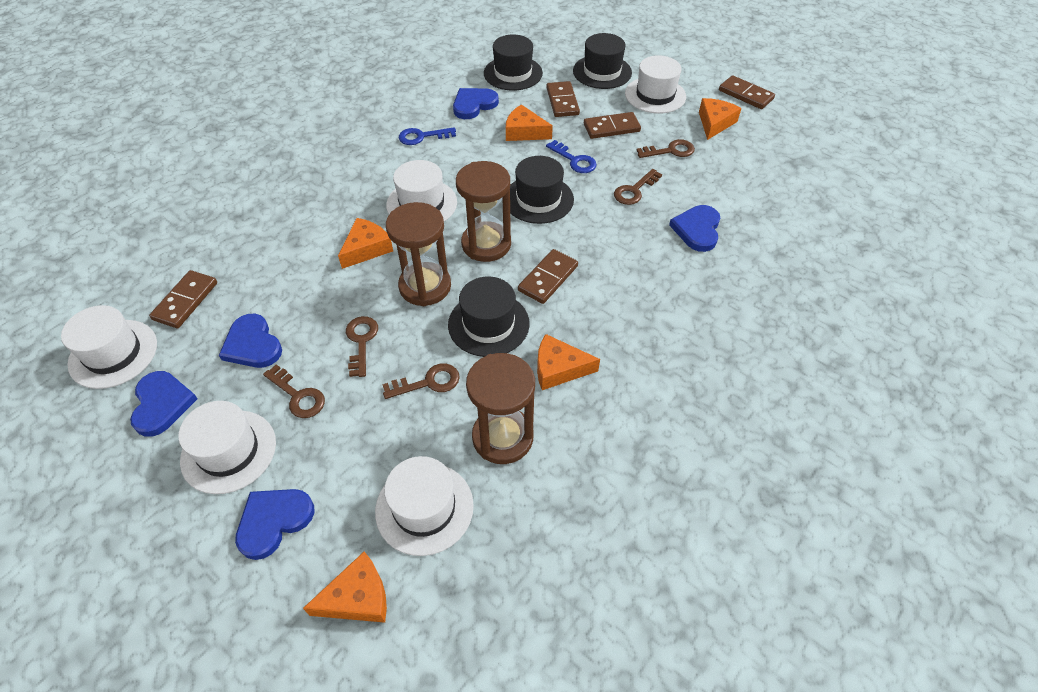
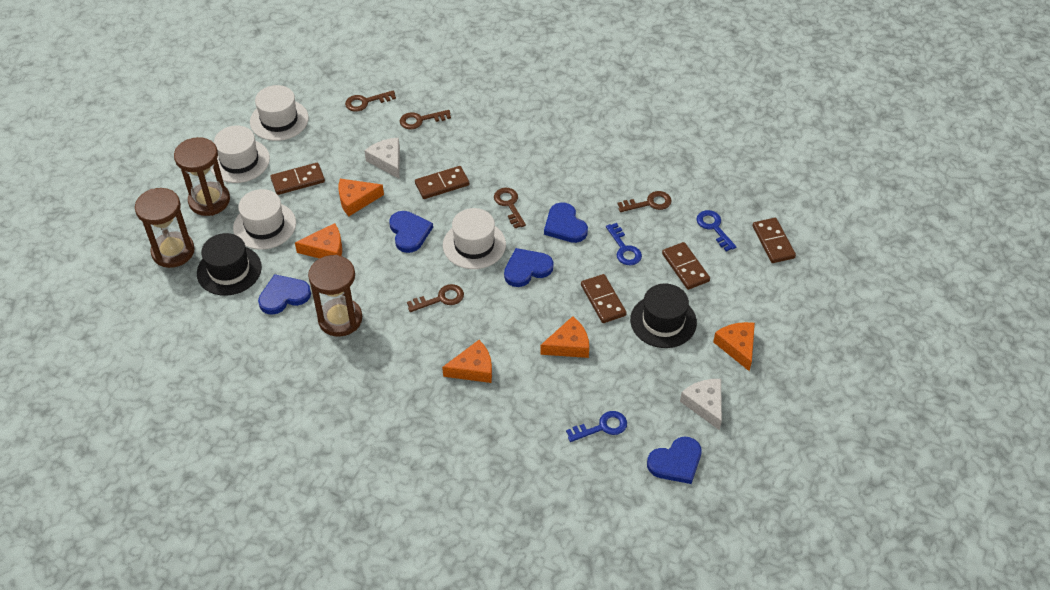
black hat: [448,277,530,357] [484,34,543,91] [510,156,574,224] [573,33,632,89] = 4 -> [197,233,262,296] [630,283,697,348] = 2
blue key: [399,127,456,145] [546,140,597,173] = 2 -> [566,411,627,442] [606,223,642,265] [696,210,736,251] = 3
white cheese: none = 0 -> [365,138,400,179] [680,379,722,430] = 2
white hat: [61,305,157,389] [178,401,276,494] [375,456,474,556] [386,160,457,221] [625,55,686,114] = 5 -> [211,126,270,183] [233,189,296,250] [250,85,309,141] [443,208,506,269] = 4

